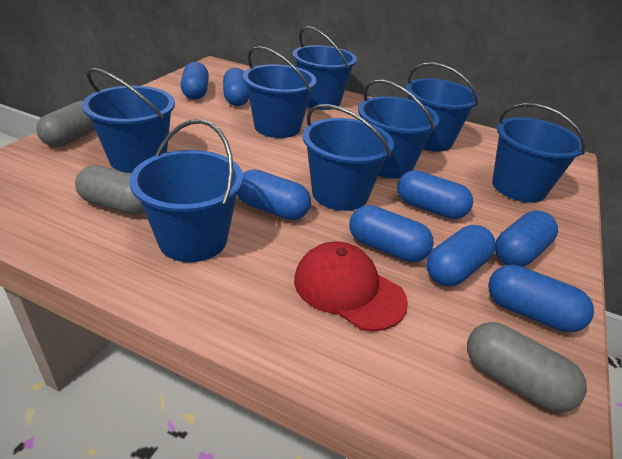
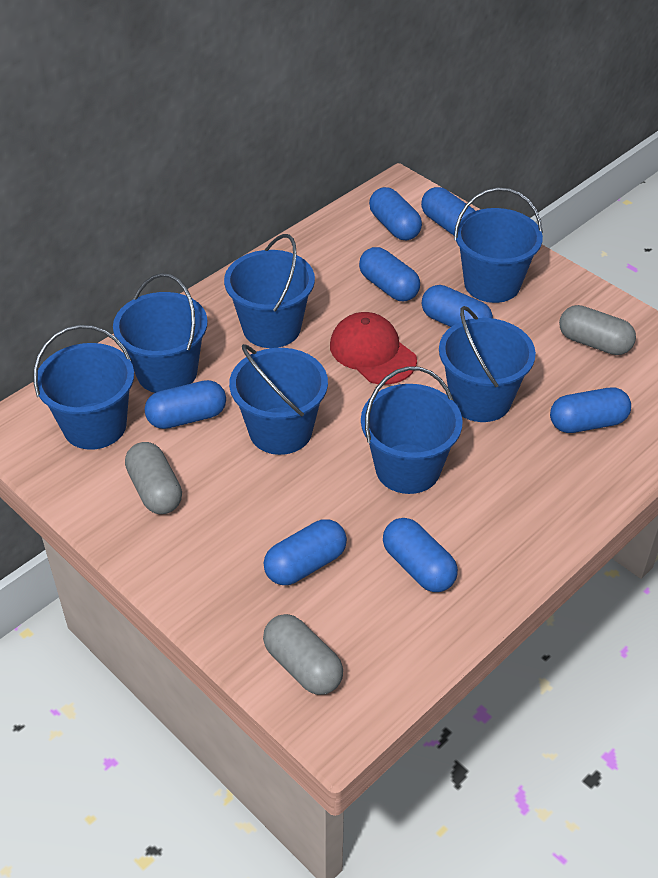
blue bucket: [82,68,175,173] [129,119,244,262] [243,46,317,138] [292,26,357,110] [303,104,394,211] [358,80,440,178] [406,62,479,152] [492,103,586,203] = 8 -> [34,325,134,450] [113,273,208,393] [224,234,315,348] [229,344,328,455] [361,366,462,494] [439,306,536,422] [454,187,543,303] = 7

